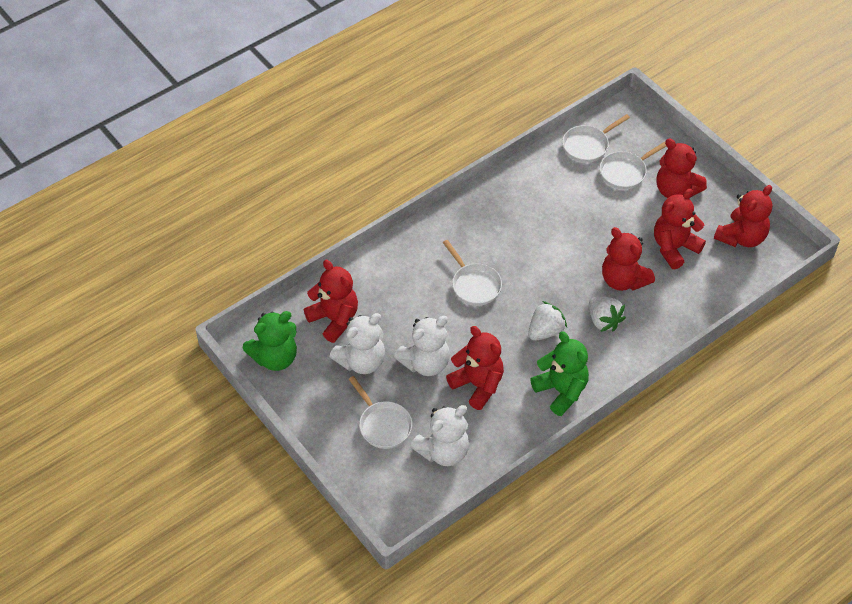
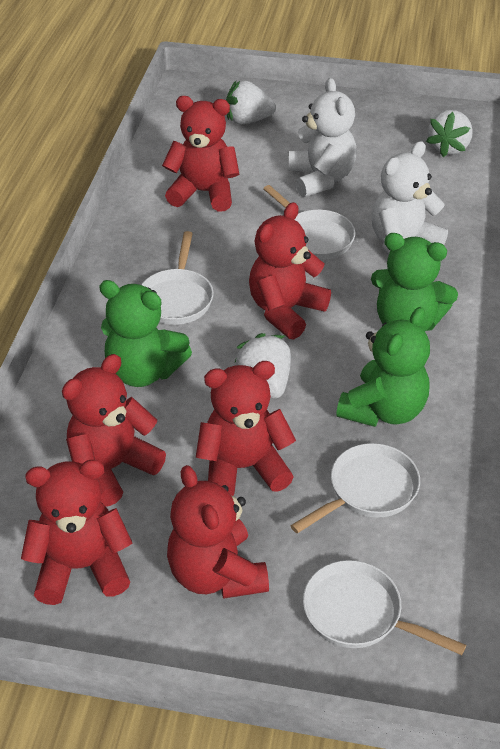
green teddy bear: [243,311,297,371] [530,331,589,416] = 2 -> [99,280,192,387] [336,307,430,427] [371,233,458,331] = 3
white strawberry: [528,301,567,341] [589,297,626,332] = 2 -> [226,80,276,124] [234,333,291,399] [426,110,473,157] = 3
white teddy bear: [330,313,385,374] [394,316,450,376] [410,405,469,466] = 3 -> [288,78,357,197] [372,141,448,256] = 2

